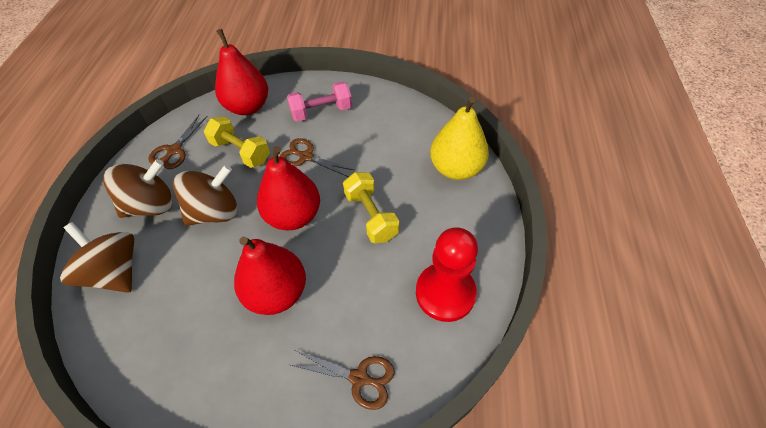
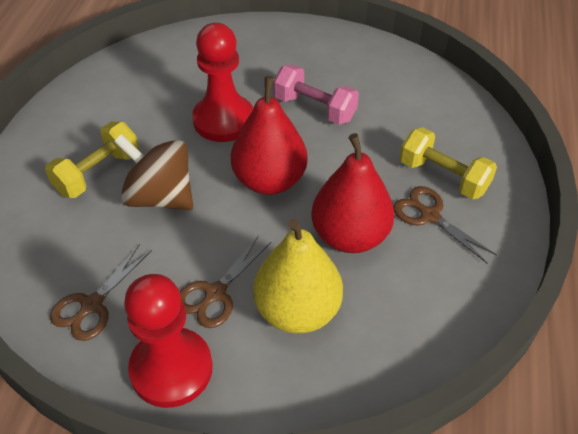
brown spinning top: [60,222,134,293] [103,159,173,218] [173,165,238,226] = 3 -> [114,134,193,210] = 1
red pawn: [416,227,478,322] = 1 -> [124,274,213,408] [192,23,253,142] = 2
red pear: [215,29,268,115] [234,236,306,315] [257,146,320,230] = 3 -> [231,76,308,195] [312,133,394,253] = 2

